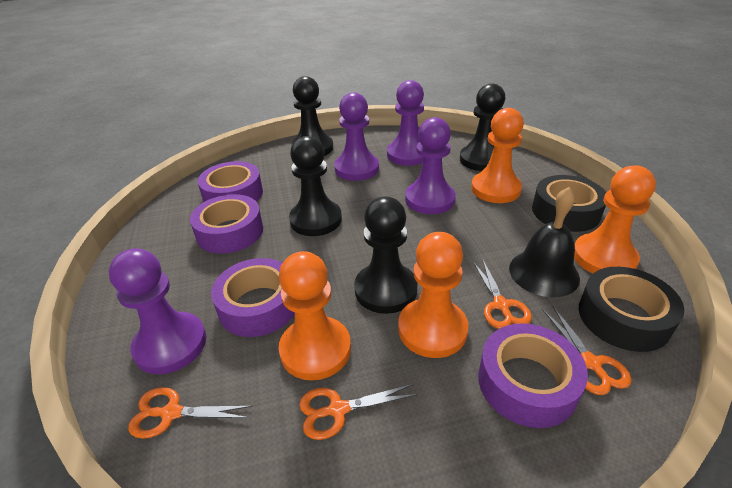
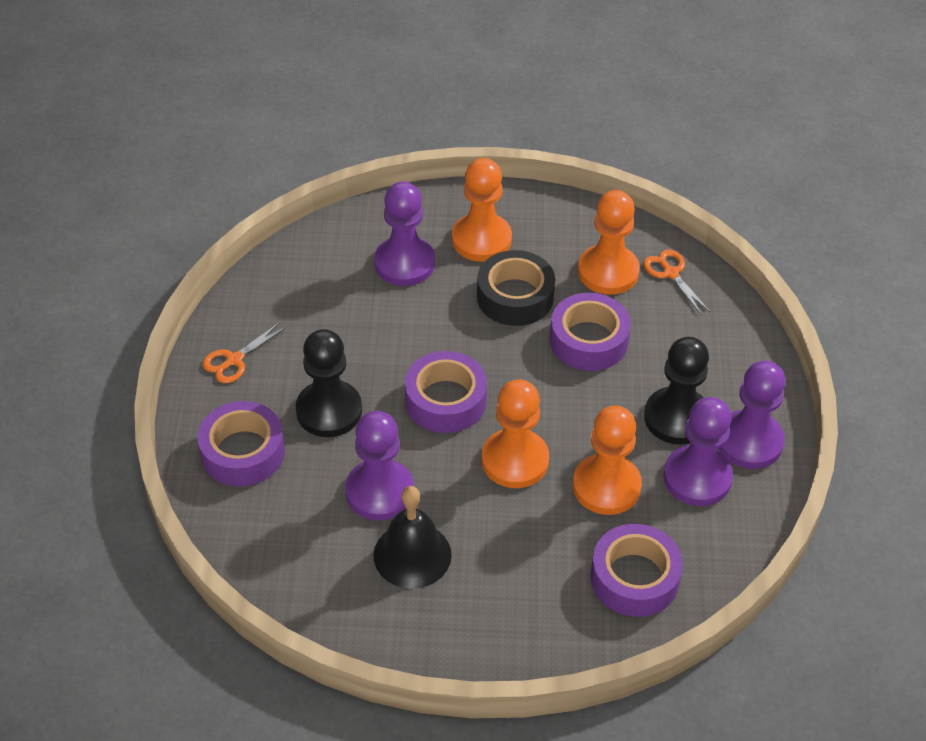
black pawn: [289,136,342,236] [291,76,333,156] [354,197,417,314] [460,83,505,171] = 4 -> [296,329,362,437] [644,337,709,444] = 2
black tape: [532,175,606,232] [579,267,684,352] = 2 -> [477,250,555,326] = 1
orange scissors: [128,387,253,439] [299,384,418,440] [473,260,532,329] [543,306,632,395] = 4 -> [202,322,287,383] [643,250,710,315] = 2

